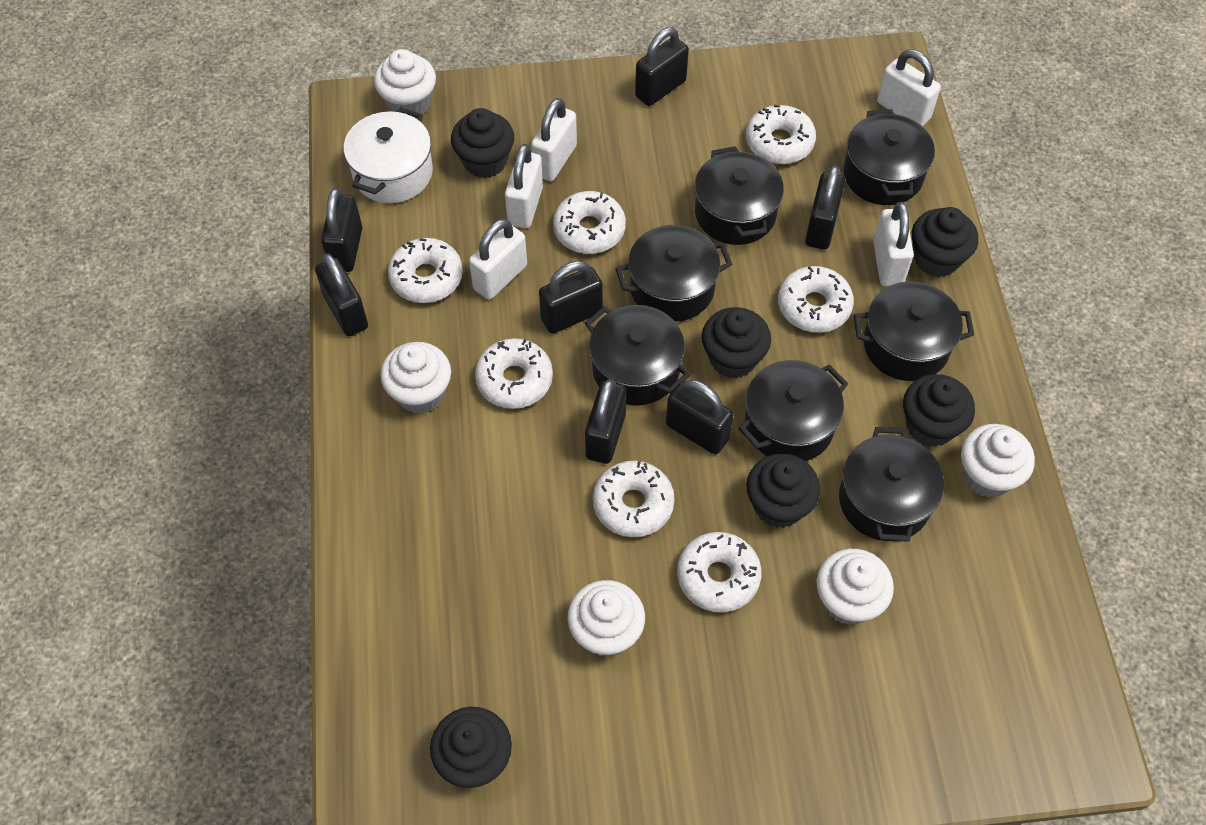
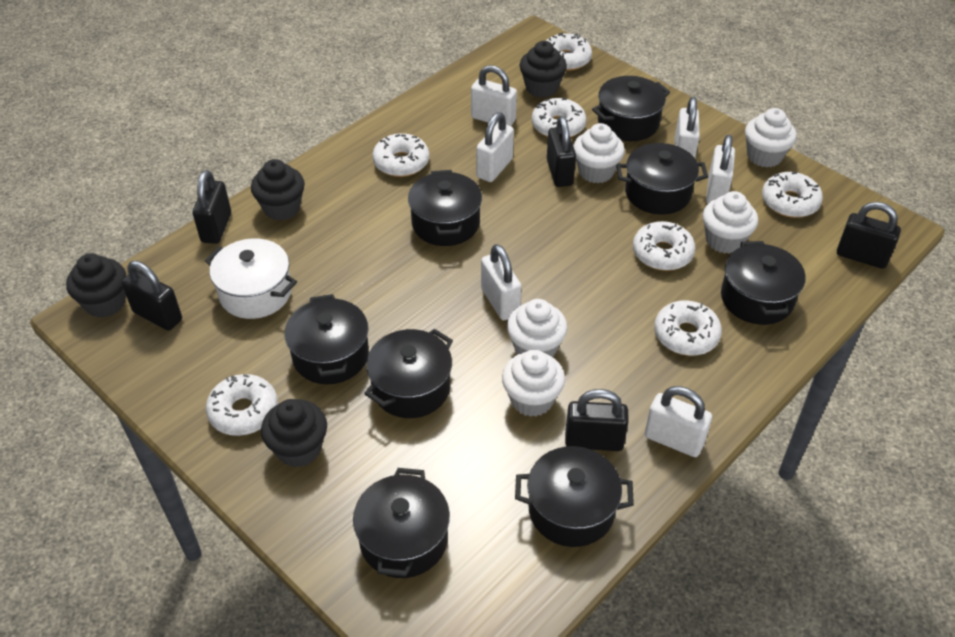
black cupcake: [430,707,512,788] [451,108,514,178] [702,307,771,378] [746,454,821,528] [903,374,975,447] [912,207,978,277] = 6 -> [66,253,126,318] [251,159,305,221] [261,399,327,467] [519,41,567,98] = 4
black padlock: [315,253,368,336] [321,188,362,272] [539,261,603,334] [585,379,626,464] [635,27,689,106] [666,379,733,455] [805,165,845,250] = 7 -> [122,261,182,331] [193,170,231,244] [547,116,576,187] [565,389,629,451] [837,202,901,269] = 5
black pot: [585,305,690,406] [616,225,732,322] [695,146,784,245] [738,360,848,461] [839,427,944,542] [843,109,935,205] [854,281,974,381] = 7 -> [285,294,369,384] [353,468,450,578] [364,329,453,418] [408,170,482,246] [515,446,634,547] [592,76,670,141] [616,143,708,215] [721,241,806,325] = 8
white padlock: [469,219,527,300] [505,144,543,228] [531,98,577,181] [873,202,914,286] [877,49,941,126] = 5 -> [471,65,517,126] [476,112,514,182] [481,244,521,320] [645,386,712,457] [674,97,700,158] [706,134,735,204] = 6

